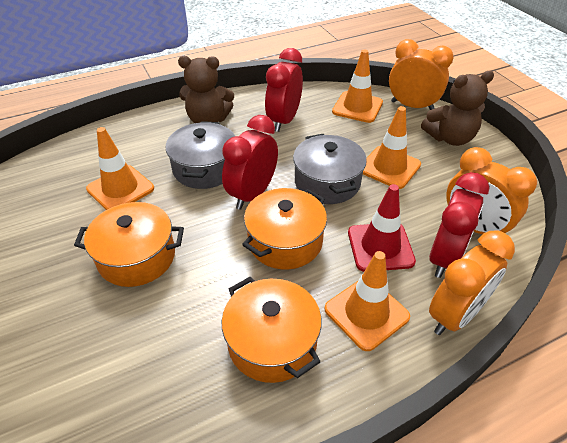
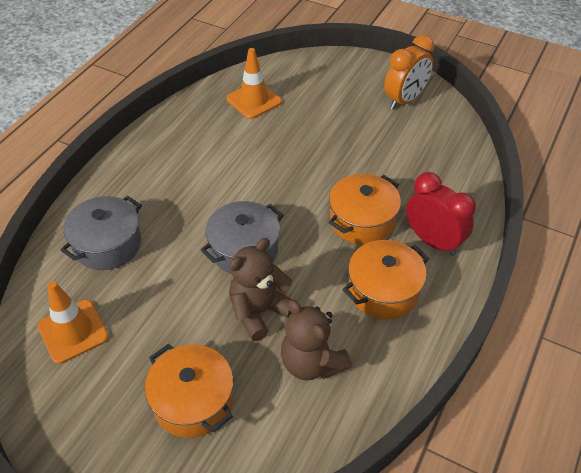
orange clock: [389,39,454,110] [429,231,515,335] [446,147,537,234] = 3 -> [384,35,434,110] = 1
orange traffic cone: [86,127,154,210] [324,251,410,351] [332,49,383,123] [363,106,421,189] = 4 -> [37,281,109,364] [226,48,282,119] = 2
red clock: [222,115,278,210] [265,48,303,132] [429,172,489,278] = 3 -> [406,172,476,256] = 1
red traffic cone: [348,184,416,272] = 1 -> none = 0

